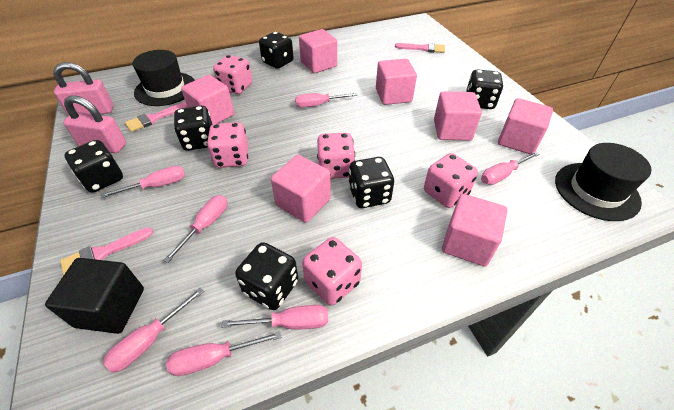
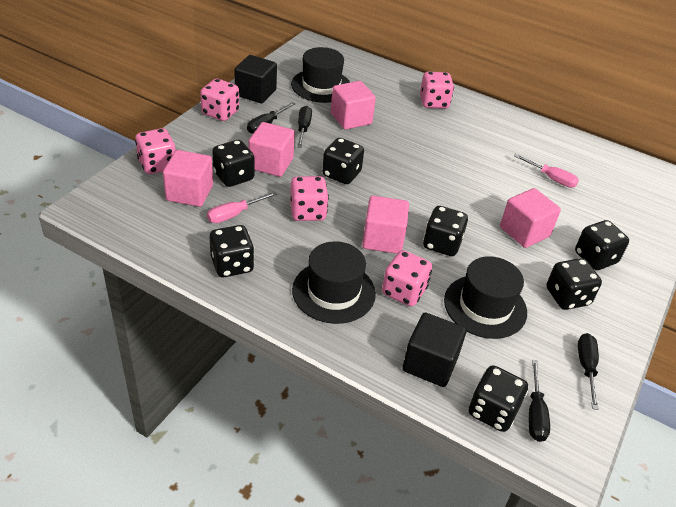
black cube: [45,258,144,334] = 1 -> [234,55,277,104] [403,312,466,387] = 2
black dice: [65,140,123,193] [174,106,213,151] [235,242,298,310] [259,32,294,69] [348,157,394,208] [466,69,503,109] = 6 -> [210,225,254,277] [212,140,254,187] [322,138,364,184] [423,206,468,256] [469,365,528,432] [546,258,602,310] [575,220,629,270] = 7
black hat: [132,50,195,106] [555,143,652,221] = 2 -> [291,47,350,103] [292,241,376,324] [444,256,527,339] = 3
black screwdriver: none = 0 -> [247,102,295,134] [297,106,312,148] [528,360,550,442] [578,333,599,410] = 4
pink brush: [60,227,154,276] [125,102,188,132] [395,43,445,53] = 3 -> none = 0
pink cube: [181,75,234,124] [271,155,331,223] [299,29,337,73] [376,59,417,105] [434,91,482,141] [442,194,508,267] [498,98,553,155] = 7 -> [163,150,213,207] [248,122,295,177] [331,81,376,130] [362,196,409,254] [500,188,561,248] = 5
pink padlock: [53,62,114,116] [63,95,126,153] = 2 -> none = 0
pink screwdriver: [100,166,185,198] [103,287,204,373] [163,195,227,263] [166,331,282,376] [222,305,328,329] [295,93,358,108] [481,151,540,185] = 7 -> [207,192,277,223] [514,154,579,188] = 2

